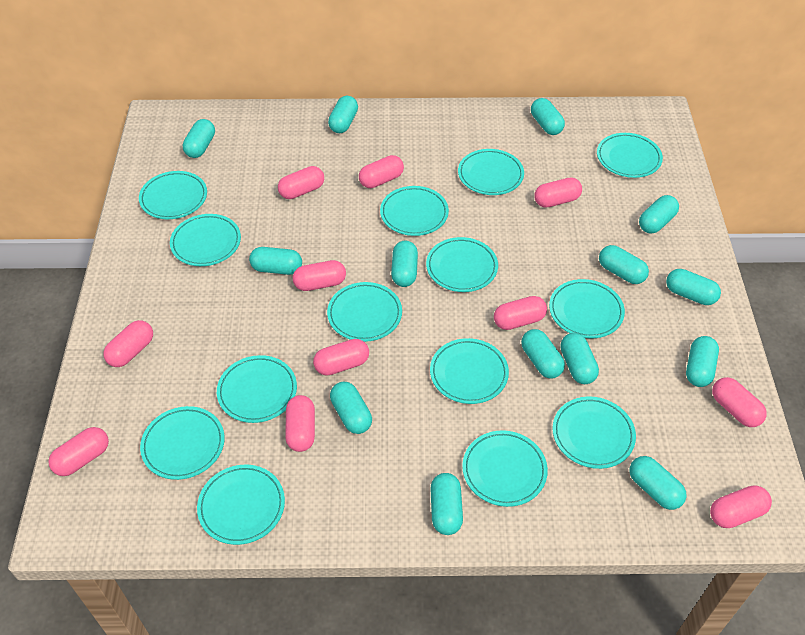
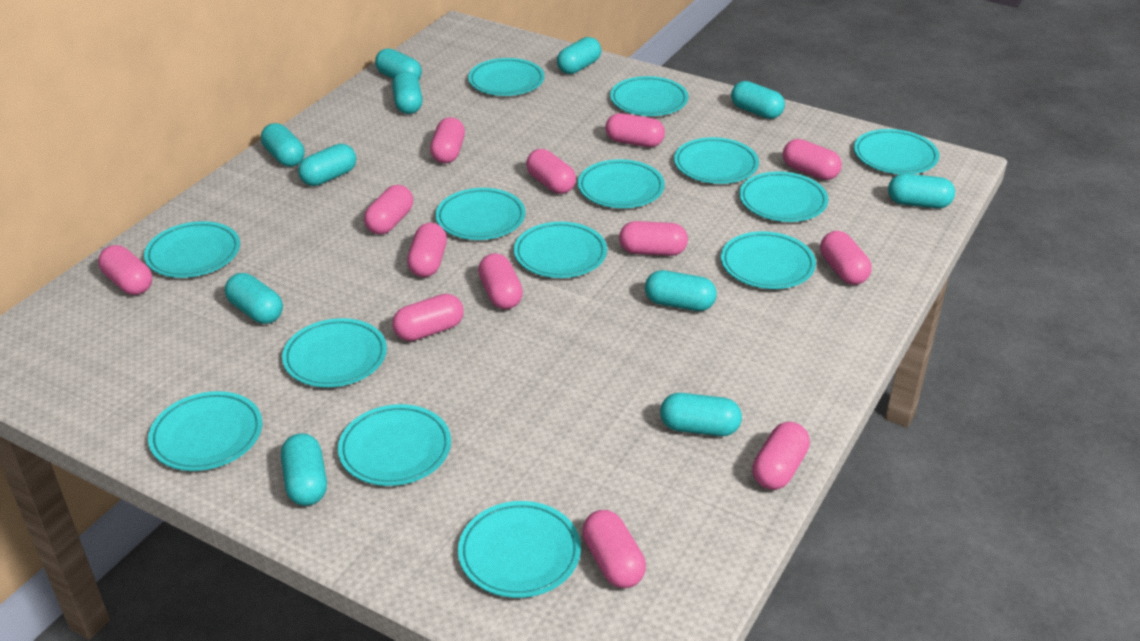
pink capsule: [48,427,109,476] [103,320,153,367] [278,166,324,199] [285,395,315,452] [293,260,346,291] [313,339,369,376] [359,155,404,188] [494,296,547,330] [534,177,582,208] [710,485,772,528] [712,377,767,427] = 11 -> [98,245,152,295] [364,185,413,235] [392,294,464,341] [407,223,447,277] [430,117,465,164] [478,253,523,309] [526,149,576,194] [582,510,646,588] [605,113,665,147] [619,221,688,256] [752,422,810,490] [783,139,842,180] [820,231,871,285] = 13
turquoise capsule: [183,119,215,158] [249,247,302,275] [328,96,358,133] [330,382,372,434] [391,241,418,287] [430,473,463,535] [521,329,565,379] [531,98,565,135] [560,333,599,384] [599,245,649,284] [630,456,687,510] [639,195,679,234] [666,269,721,305] [686,336,719,387] = 14 -> [225,273,283,324] [261,123,305,167] [281,433,327,506] [298,144,356,186] [375,48,422,80] [392,72,423,114] [557,37,601,74] [645,270,717,311] [660,393,742,436] [731,81,785,119] [888,173,955,208] = 11

